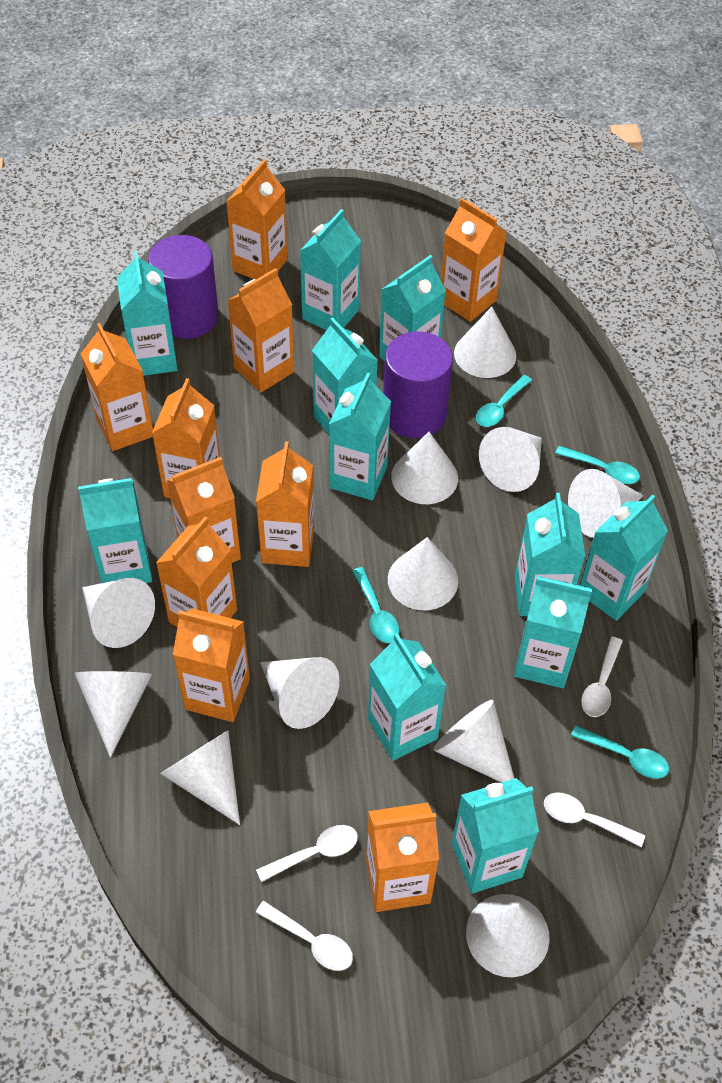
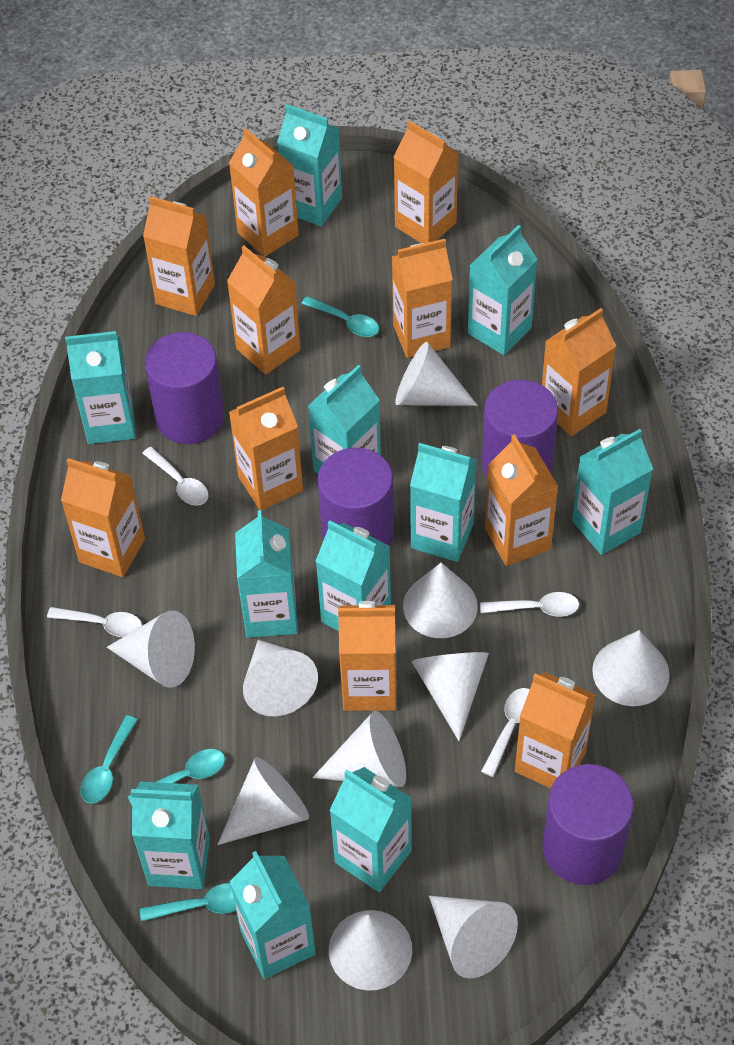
orange carton: [81,323,153,451] [152,378,220,498] [156,517,237,627] [167,457,241,563] [173,609,250,722] [226,159,288,279] [227,268,294,392] [256,441,314,567] [366,802,439,912] [441,198,506,322] = 10 -> [61,458,145,577] [143,196,215,316] [227,246,300,374] [229,128,299,257] [229,387,303,510] [338,601,397,711] [392,239,453,358] [394,121,458,243] [485,434,558,566] [515,672,596,789] [542,308,616,436] = 11
purple cylinder: [148,235,219,339] [383,331,453,438] = 2 -> [145,332,225,444] [318,448,394,546] [482,380,558,479] [542,764,634,885] = 4
white cone: [74,671,152,757] [82,578,155,648] [160,730,240,825] [260,657,340,729] [388,537,458,610] [391,432,458,504] [433,700,515,783] [454,307,516,378] [466,894,549,977] [479,427,542,492] [568,469,643,538] = 11 -> [107,610,195,688] [217,757,309,845] [243,640,318,716] [312,711,406,787] [329,910,412,991] [395,342,478,406] [403,562,478,638] [411,652,489,741] [429,896,518,979] [592,630,670,706] = 10

